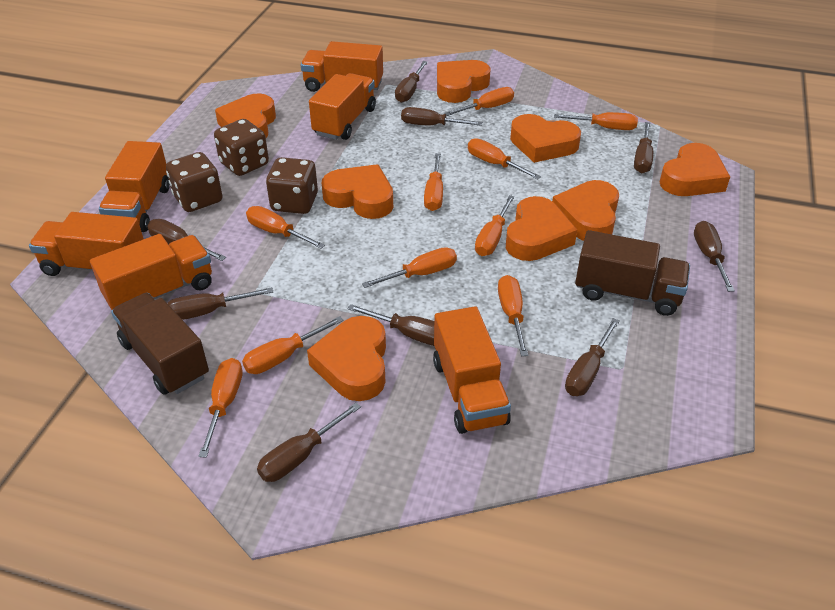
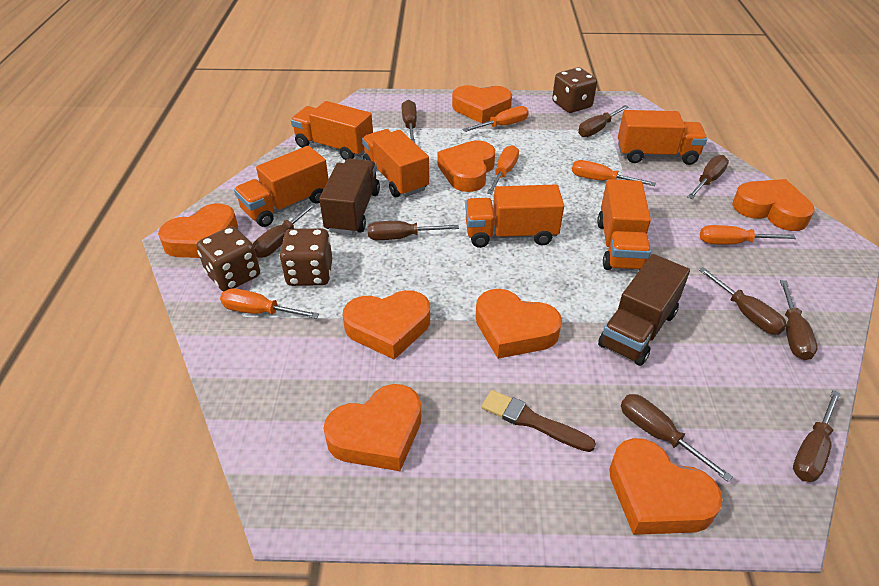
brown brush: none = 0 -> [481,390,596,452] = 1
orange screwdriver: [198,358,243,458] [242,316,344,374] [246,206,325,249] [362,247,457,288] [424,153,443,211] [444,87,514,116] [468,138,541,179] [475,195,515,256] [498,275,528,356] [554,112,638,130] = 10 -> [220,288,319,319] [462,106,529,132] [487,145,519,194] [572,160,656,186] [700,225,796,245] = 5

